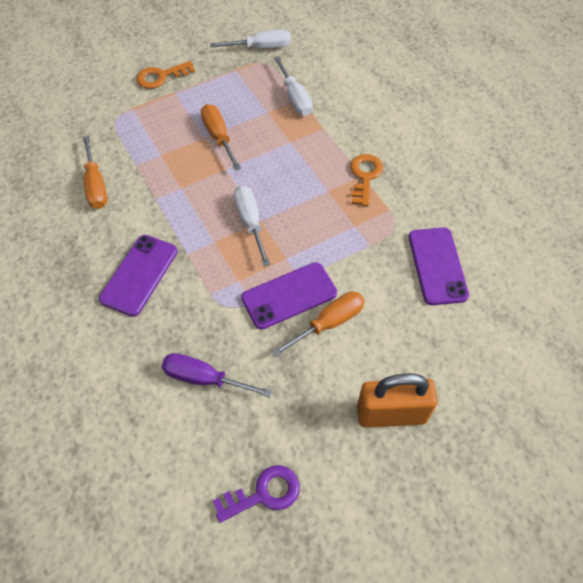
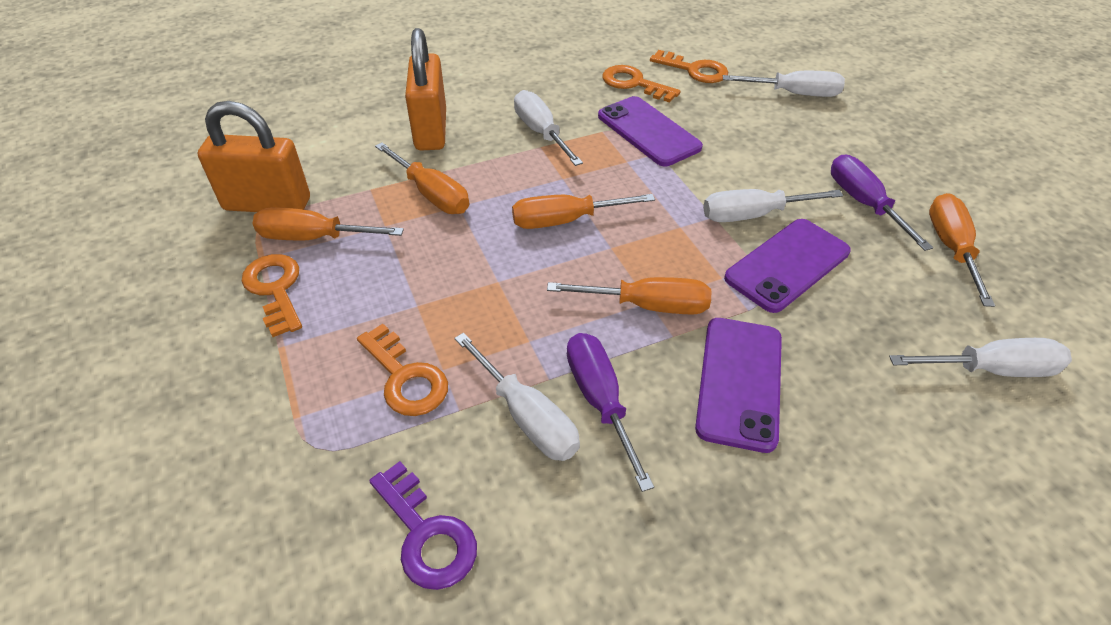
orange key: [136,61,195,89] [350,154,383,206] = 2 -> [242,254,302,337] [357,324,448,416] [602,65,681,102] [650,50,728,83] = 4
orange padlock: [357,373,438,428] = 1 -> [198,101,310,212] [405,28,446,151] = 2
orange screwdriver: [83,136,107,209] [201,104,241,171] [272,292,365,357] = 3 -> [252,207,404,241] [375,142,469,214] [512,194,655,229] [547,277,711,314] [929,193,995,307] = 5
purple screwdriver: [162,353,272,397] = 1 -> [567,333,654,492] [831,154,933,251] = 2
white screwdriver: [210,29,291,49] [234,185,270,267] [274,56,313,116] = 3 -> [454,333,580,461] [514,90,583,166] [703,189,843,222] [723,71,845,97] [889,338,1072,377] = 5

